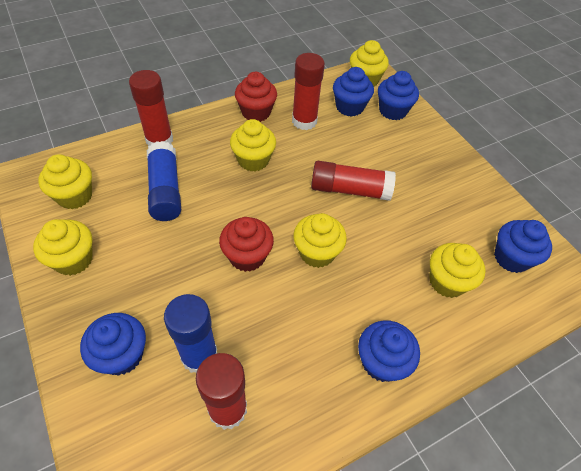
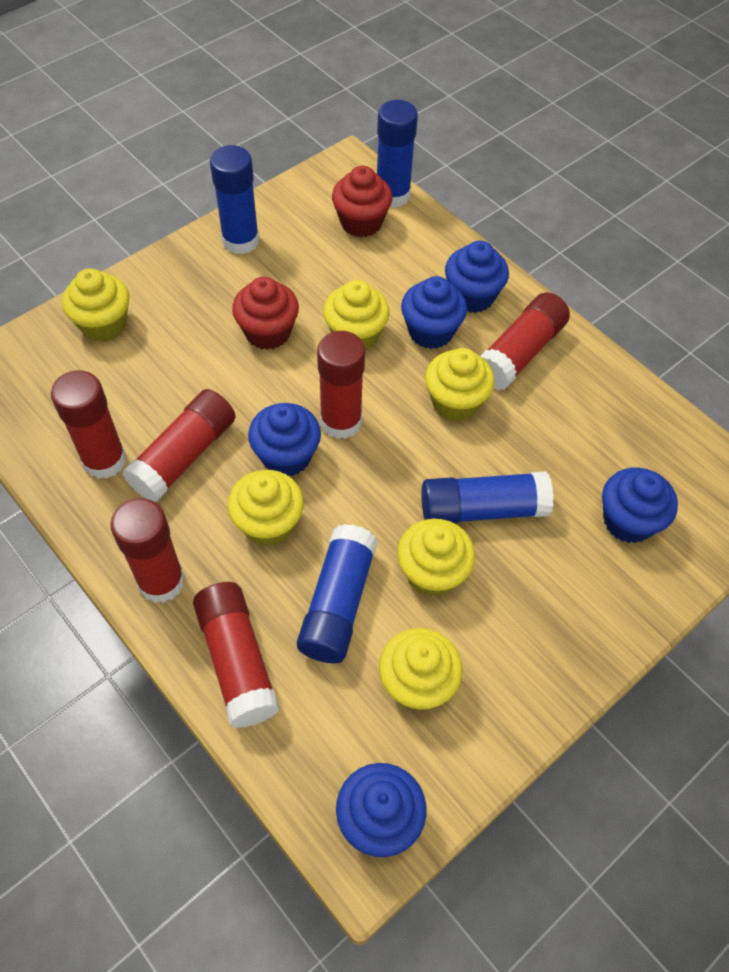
blue glue stick: [147,141,181,221] [164,294,217,373] = 2 -> [210,145,259,254] [297,524,378,663] [377,100,418,208] [421,471,554,524] = 4
red glue stick: [129,70,173,146] [196,353,247,430] [292,53,325,130] [311,161,396,201] = 4 -> [51,370,127,479] [110,498,185,603] [123,389,236,502] [193,582,280,728] [317,331,365,439] [481,292,570,390] = 6

